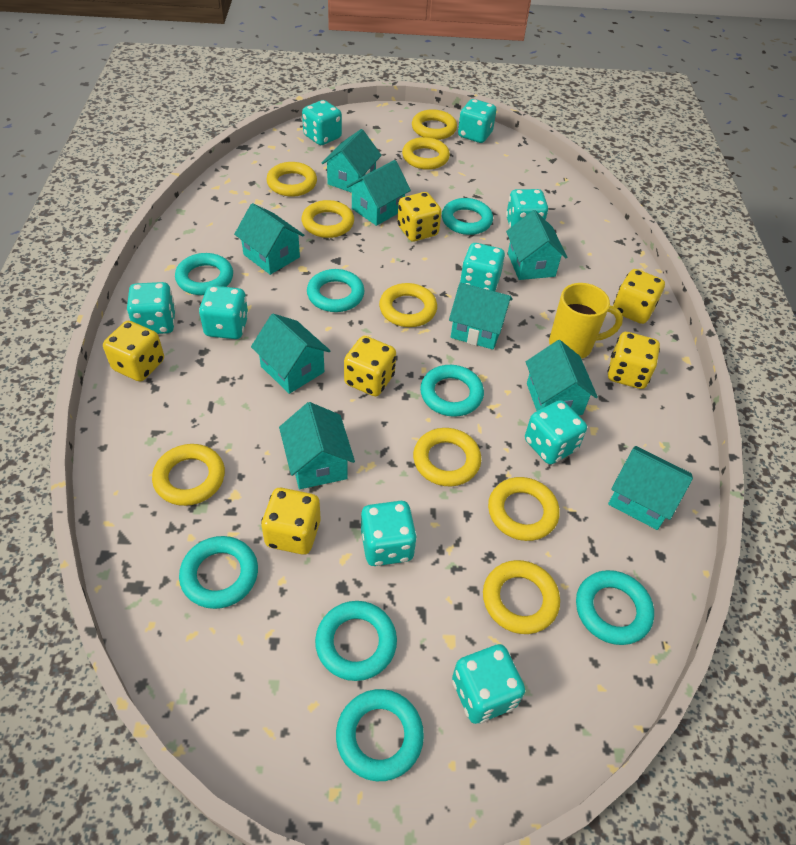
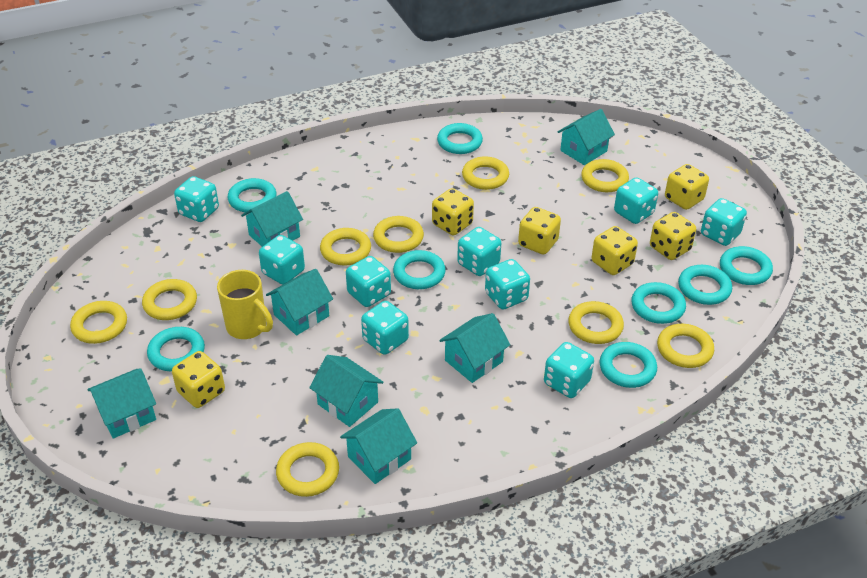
turquoise house: [234,203,304,275] [251,314,330,394] [279,402,355,489] [322,129,382,193] [346,160,411,226] [449,282,513,350] [506,210,567,280] [526,340,598,415] [608,446,693,530] = 9 -> [87,368,156,438] [241,191,303,247] [266,269,333,335] [309,355,383,427] [340,408,417,484] [439,313,510,383] [558,109,615,165] = 7

